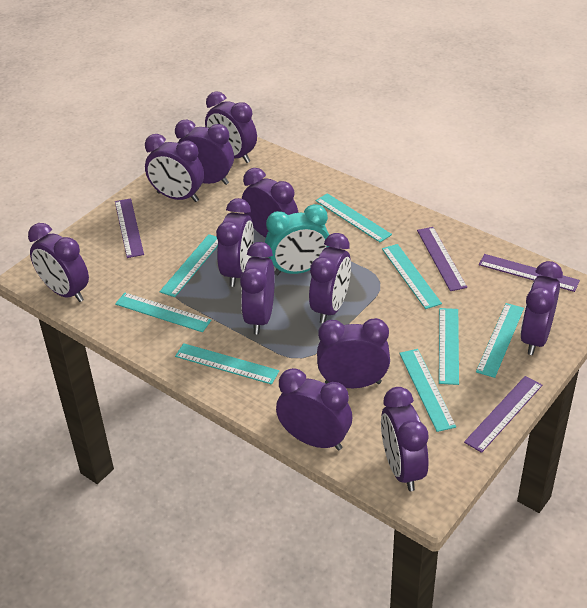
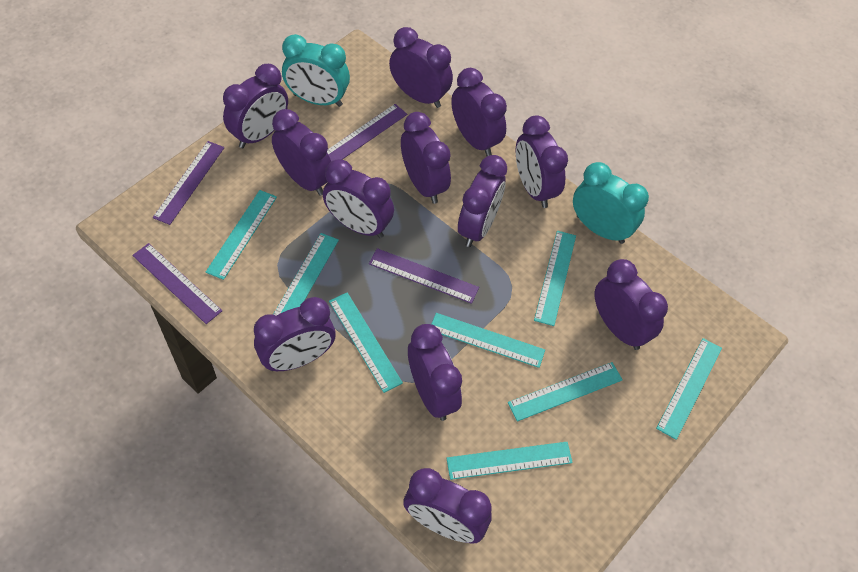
turquoise clock: [265,204,330,275] = 1 -> [282,34,350,107] [573,162,649,244] = 2

